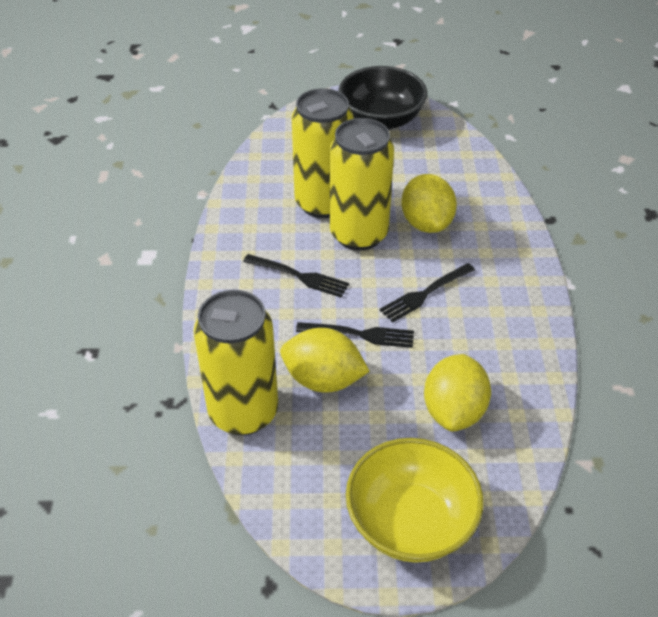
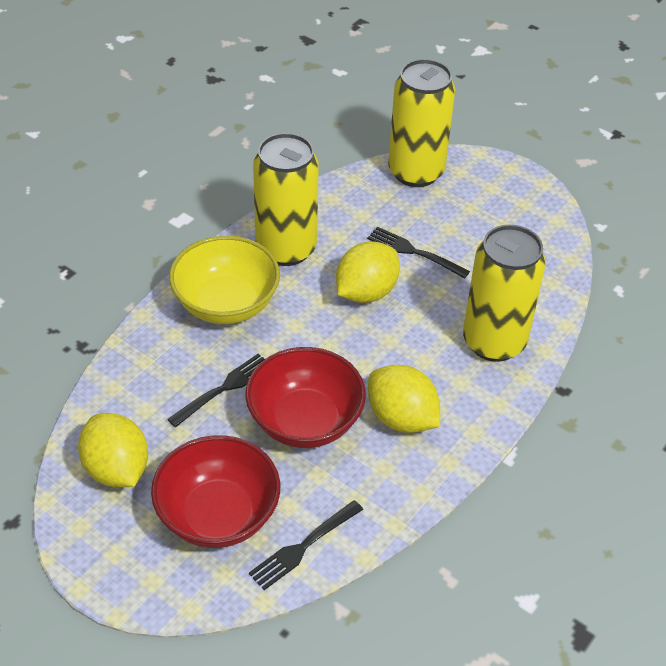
black bowl: [338,66,427,130] = 1 -> none = 0
red bowl: none = 0 -> [151,435,280,548] [245,347,366,448] = 2

